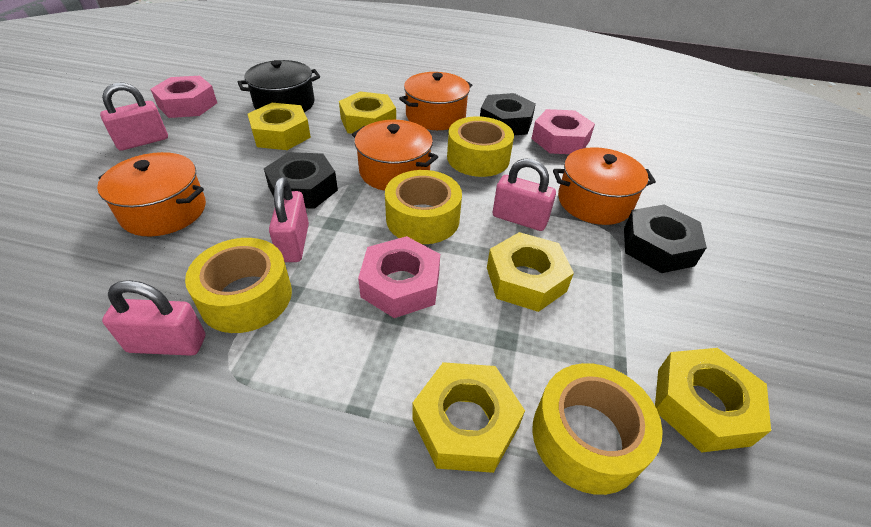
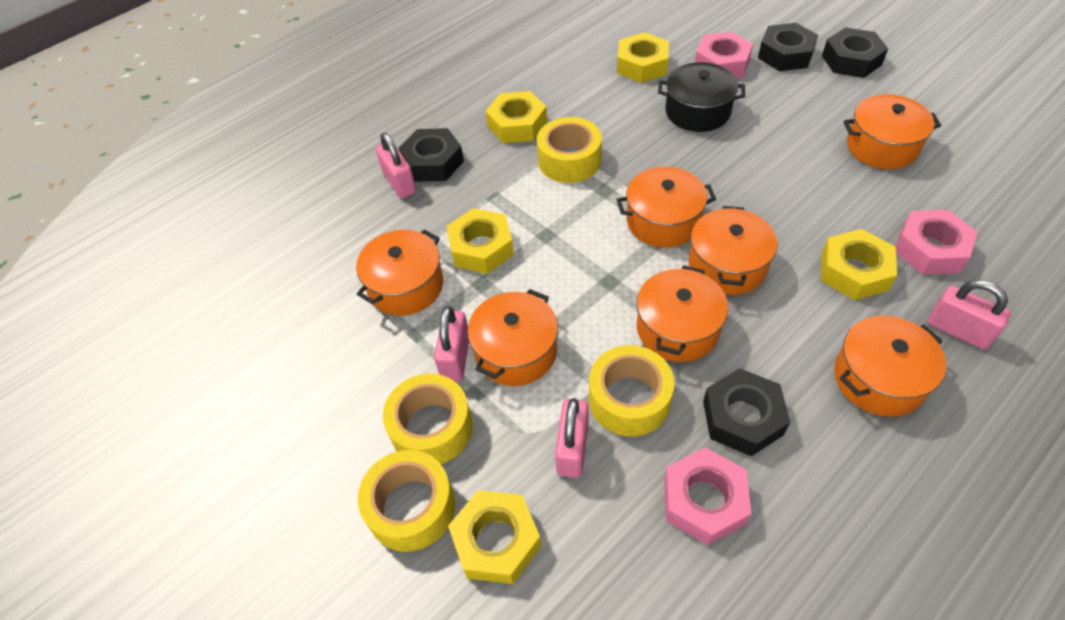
black nut: [264,152,338,209] [480,93,536,135] [624,205,707,273] = 3 -> [399,128,464,182] [703,368,790,456] [758,23,818,71] [822,28,888,78] = 4
orange pot: [97,152,206,237] [352,120,438,191] [399,72,472,130] [553,147,656,225] = 4 -> [356,230,443,316] [467,289,558,386] [616,166,716,248] [637,265,728,362] [689,206,778,295] [834,315,946,416] [843,94,941,169] = 7

